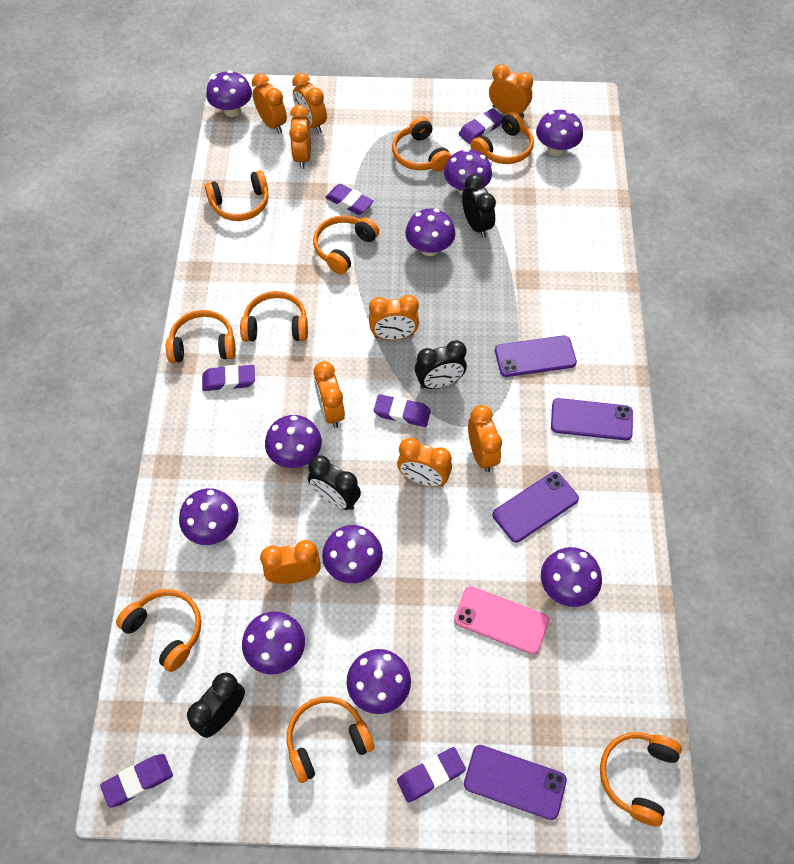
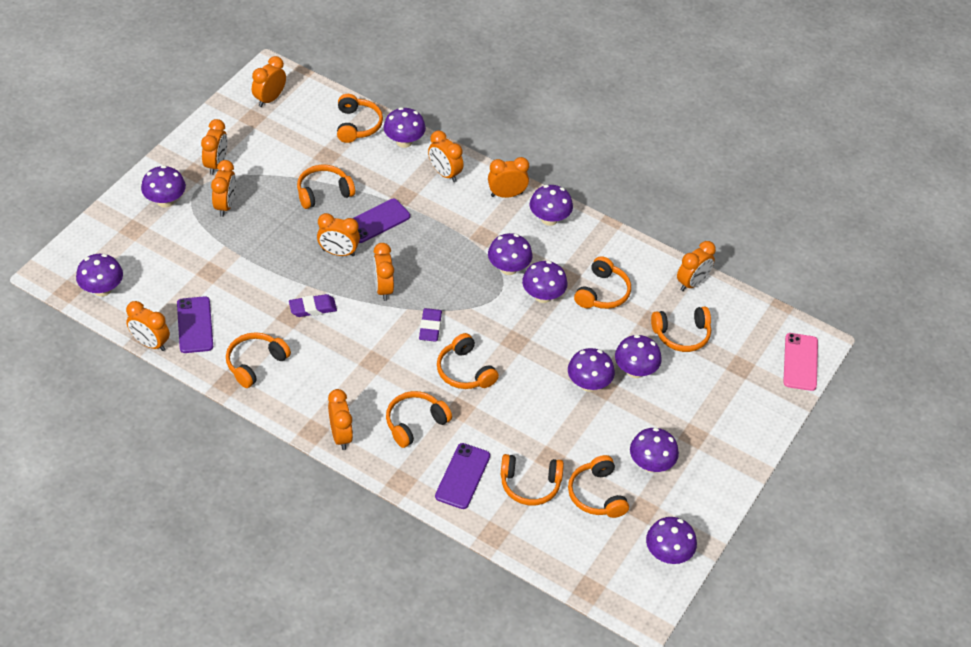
black clock: [187,672,245,738] [308,455,361,510] [415,340,467,389] [462,174,496,238] = 4 -> none = 0
orange clock: [252,73,287,134] [260,540,321,584] [289,105,311,169] [292,73,327,133] [314,361,345,428] [369,295,419,340] [397,438,452,487] [468,405,502,472] [489,64,533,118] = 9 -> [126,301,170,351] [201,119,227,175] [211,160,236,217] [252,56,286,107] [317,213,360,256] [328,389,353,450] [373,243,394,301] [428,130,464,182] [488,157,529,198] [677,241,716,291] = 10
purple eraser: [100,754,173,808] [202,365,255,391] [325,184,374,215] [374,394,431,427] [397,747,466,803] [459,108,503,144] = 6 -> [289,294,337,317] [419,308,442,342] = 2
purple phone: [464,745,567,820] [492,472,579,543] [495,335,577,377] [551,398,633,441] = 4 -> [177,296,213,353] [353,199,410,243] [435,443,490,509] = 3

